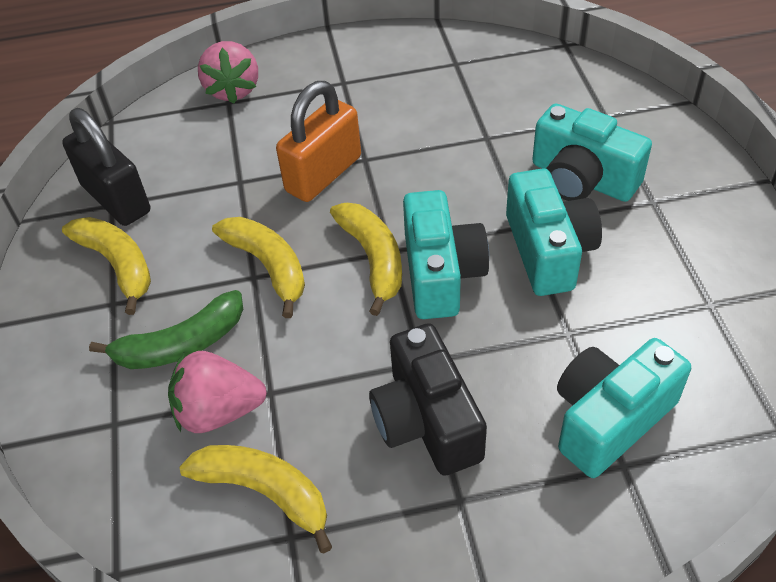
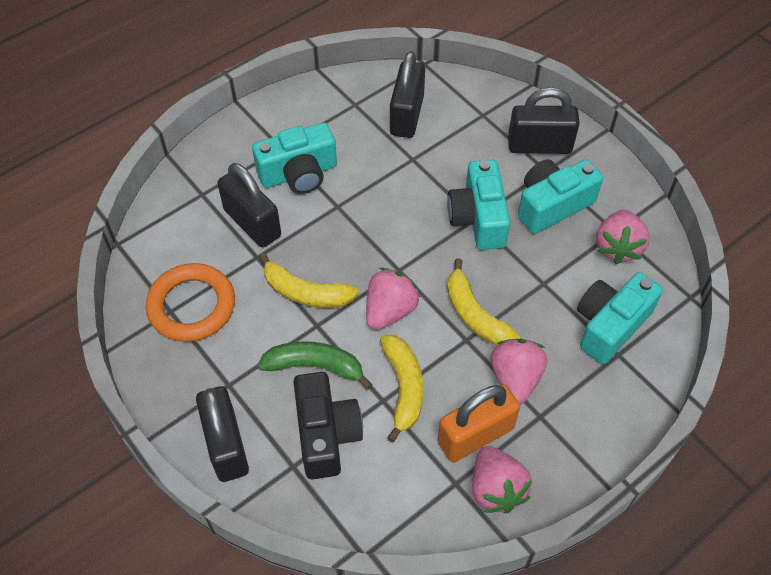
black padlock: [62,108,150,226] = 1 -> [196,386,249,482] [217,163,281,248] [390,51,425,138] [508,87,580,154] = 4
orange ring: none = 0 -> [146,263,235,342] = 1
pink strawberry: [168,351,267,433] [198,41,258,104] = 2 -> [366,268,421,330] [472,446,532,513] [491,339,547,405] [596,209,649,264] = 4
yellow banana: [62,217,151,315] [180,445,332,553] [212,217,305,318] [330,203,402,316] = 4 -> [259,253,359,308] [380,335,423,442] [447,259,521,346] = 3

